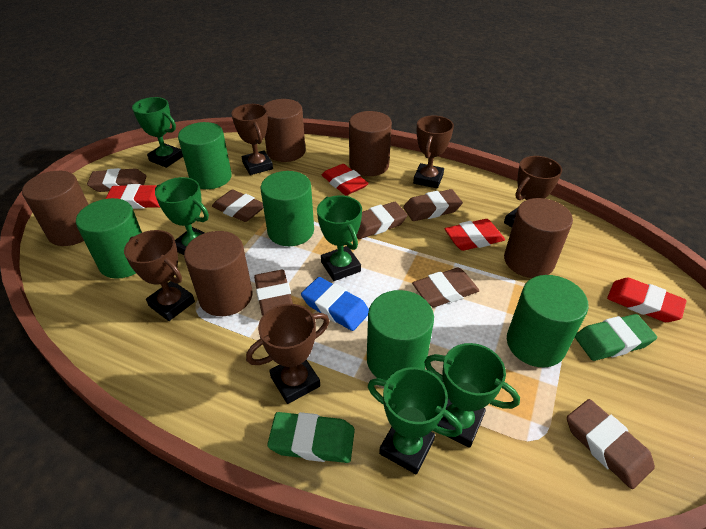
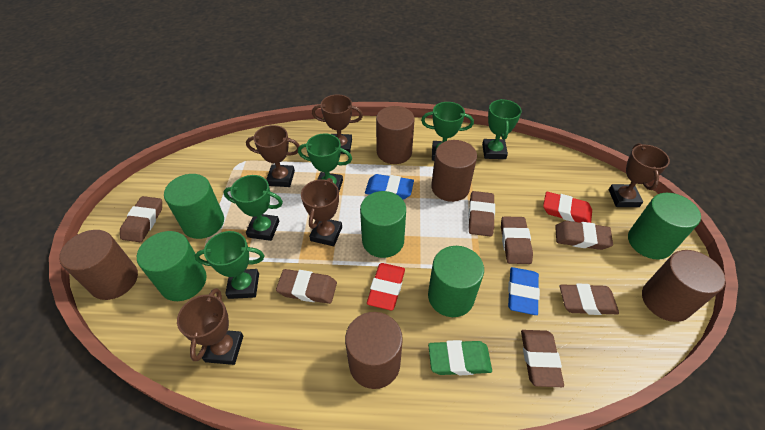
blue eraser: [301,277,369,331] = 1 -> [365,174,414,200] [508,267,540,315] = 2
green eraser: [267,412,355,463] [575,314,657,361] = 2 -> [428,340,492,375] = 1
red eraser: [105,184,160,209] [322,164,369,195] [445,219,505,251] [607,278,687,322] = 4 -> [367,263,405,310] [543,192,592,223] = 2

